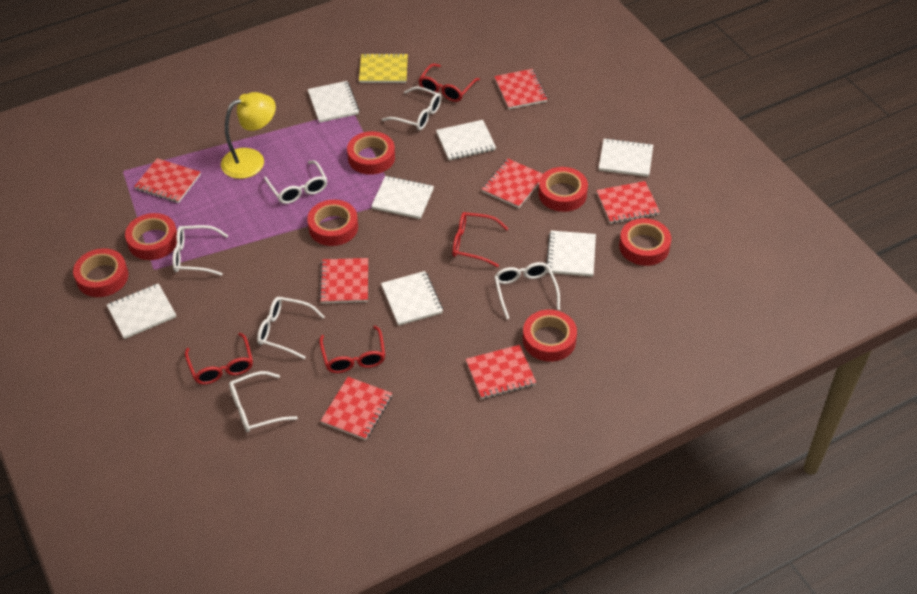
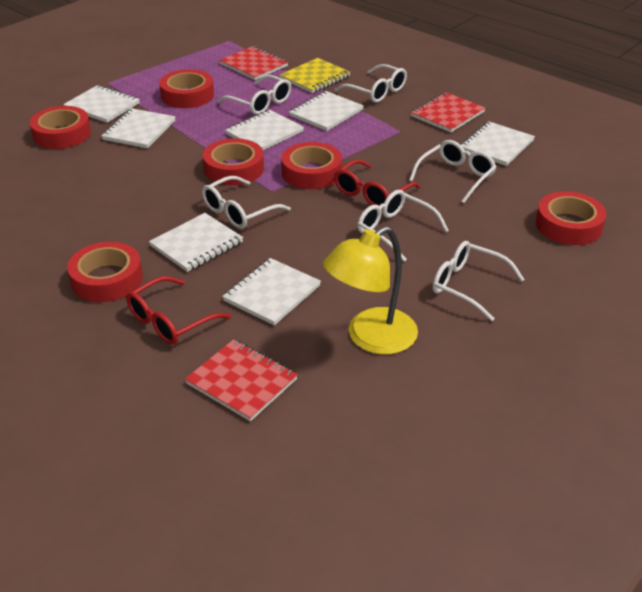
red glasses: [185,333,253,384] [319,326,385,373] [419,64,480,102] [452,212,508,267] = 4 -> [126,276,231,345] [334,159,420,206] = 2
red notebook: [134,158,201,203] [319,258,368,303] [321,377,392,440] [466,345,536,399] [481,159,543,208] [494,69,548,109] [596,181,660,224] = 7 -> [185,339,298,421] [219,46,288,80] [411,92,485,132] = 3
red tape: [73,248,128,297] [125,213,177,260] [307,200,358,246] [347,131,395,175] [523,310,577,362] [539,167,588,212] [619,218,671,266] = 7 -> [30,106,91,149] [67,242,143,302] [159,69,214,108] [203,138,264,185] [281,142,342,189] [536,191,607,245] = 6

